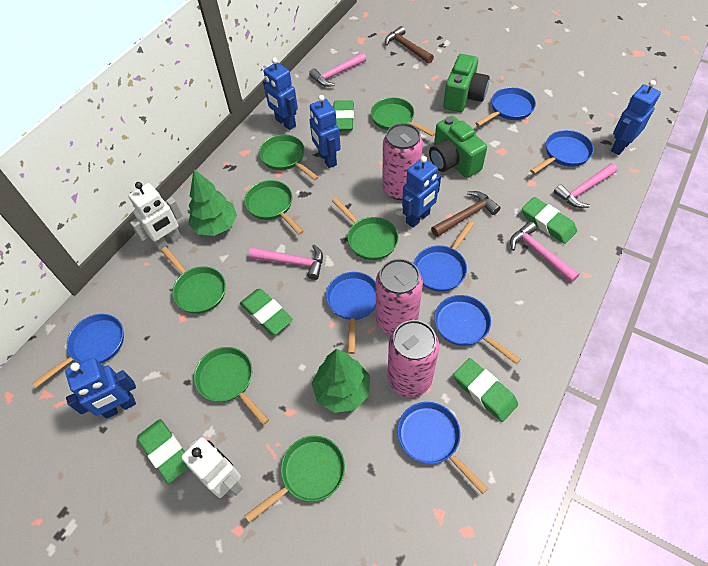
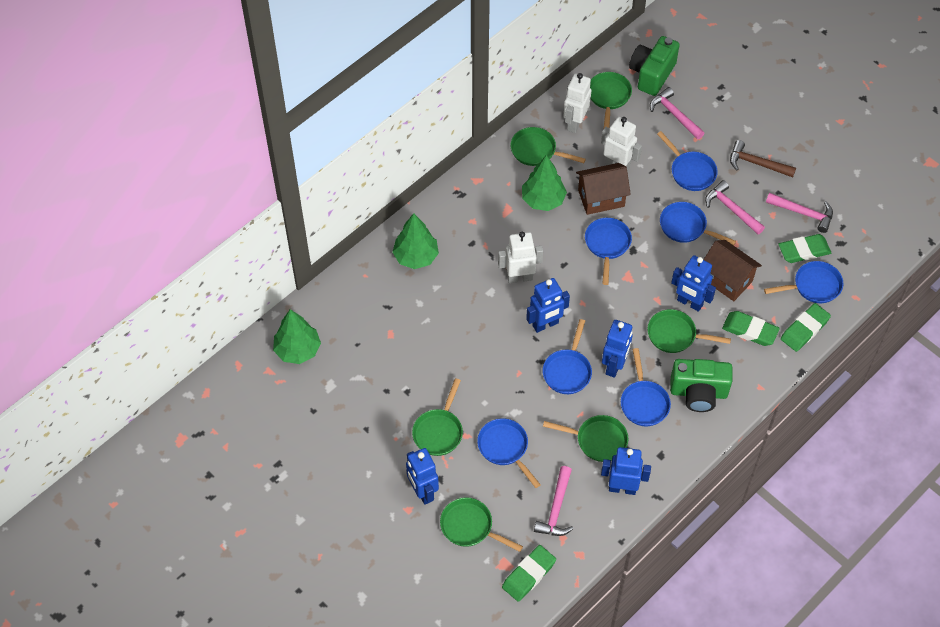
brown hammer: [385,26,434,63] [431,191,501,237] = 2 -> [730,140,796,177] = 1
brown house: none = 0 -> [576,163,631,215] [704,240,762,301] = 2
green eraser: [137,419,188,484] [240,289,293,335] [333,100,354,131] [453,358,518,422] [522,197,577,244] = 5 -> [502,545,556,602] [722,311,780,346] [778,234,831,263] [781,303,831,352] = 4
green pan: [161,247,226,314] [194,347,269,425] [244,180,304,235] [245,436,345,523] [259,134,319,181] [332,198,399,260] [371,97,435,137] = 7 -> [412,378,463,456] [440,497,523,552] [510,127,586,166] [543,415,628,462] [590,72,632,128] [647,309,731,353] = 6
green tree: [188,169,237,236] [312,349,370,413] = 2 -> [273,309,321,364] [392,213,439,269] [522,155,567,211] = 3
pink can: [376,258,423,335] [382,123,423,200] [387,320,439,397] = 3 -> none = 0
white robot: [128,182,182,251] [181,437,243,498] = 2 -> [498,231,543,283] [563,73,591,133] [601,117,642,172] = 3

